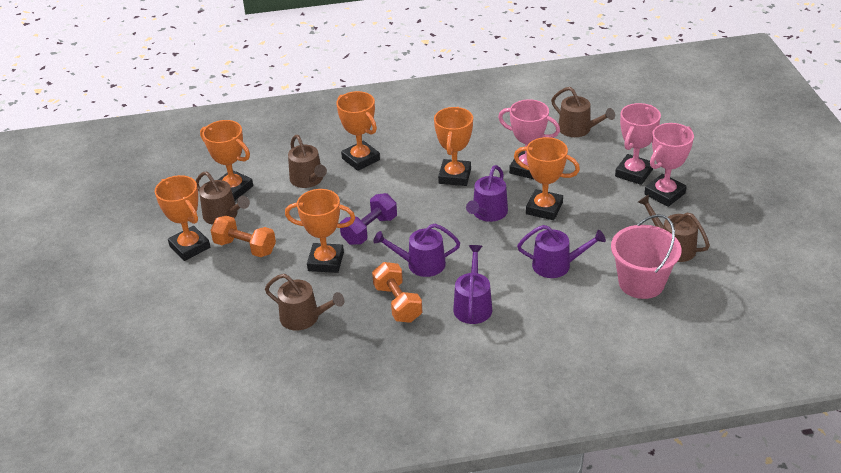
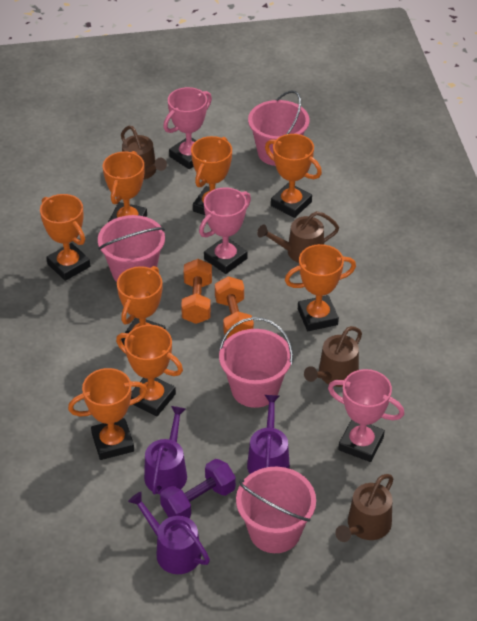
brown watering can: [196,171,250,225] [265,274,345,331] [288,135,327,188] [551,87,615,137] [638,195,710,262] = 5 -> [121,126,167,180] [257,211,339,263] [304,326,362,387] [335,474,393,542] = 4
orange trophy: [155,175,210,261] [200,120,253,200] [285,189,355,273] [336,91,380,171] [434,107,473,186] [514,137,580,220] = 6 -> [40,194,90,281] [68,368,148,460] [103,151,147,222] [116,325,183,416] [117,266,166,346] [191,136,232,215] [265,134,322,218] [285,244,356,331] = 8
pink bucket: [611,214,681,299] = 1 -> [98,215,165,282] [219,317,293,408] [236,467,316,553] [248,90,310,166] = 4
purple watering can: [374,224,460,277] [453,245,492,324] [466,165,508,222] [517,225,606,278] = 4 -> [128,492,210,574] [144,406,187,495] [247,395,290,474] = 3

